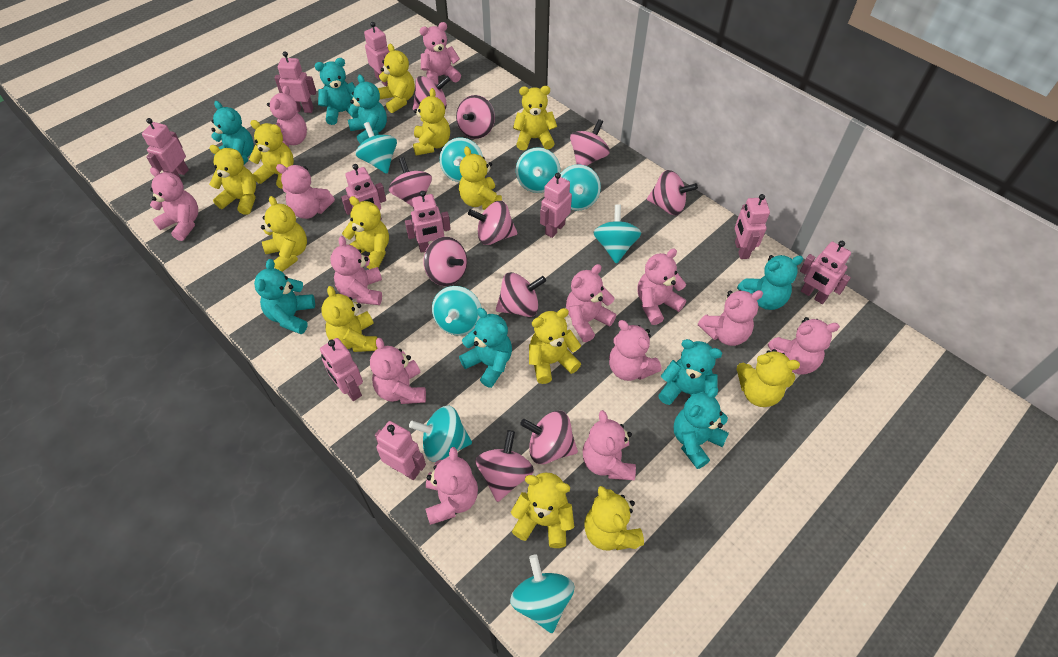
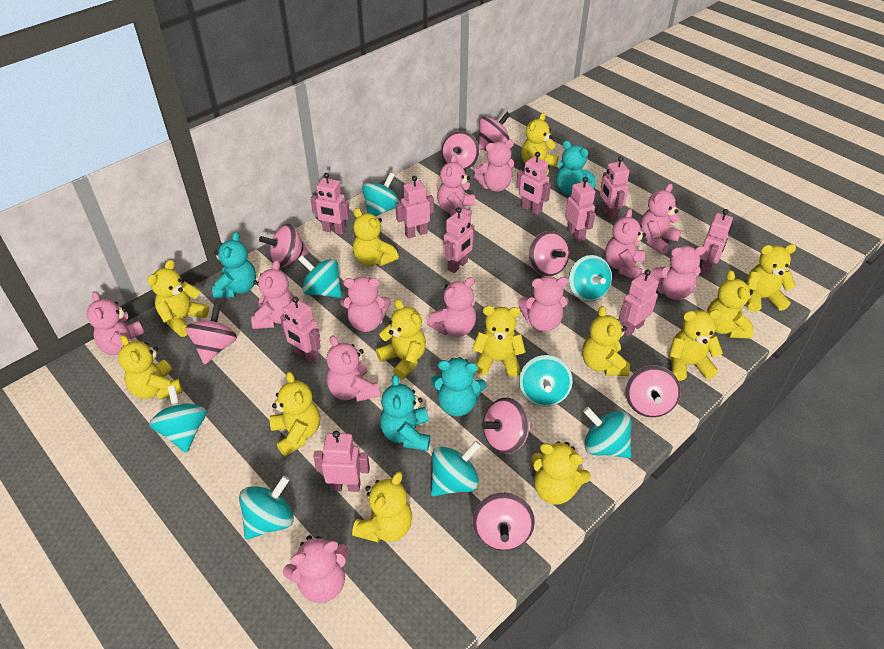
pink spinning top: [388,157,432,207] [413,76,451,111] [423,237,467,286] [456,95,495,139] [468,201,517,245] [475,430,534,502] [496,272,546,317] [520,411,578,464] [570,119,610,166] [647,170,698,215] = 10 -> [186,303,237,364] [259,224,309,267] [441,131,479,170] [473,492,535,551] [479,112,511,150] [482,397,529,454] [529,231,569,276] [626,365,681,418] = 8
pink teddy bear: [150,167,198,241] [267,85,307,147] [276,164,335,219] [330,236,382,305] [370,338,426,404] [420,22,461,84] [425,447,478,525] [566,264,616,342] [583,410,636,480] [609,320,662,381] [637,248,686,325] [698,290,763,346] [768,317,840,374] = 13 -> [87,291,145,355] [251,260,294,329] [283,535,349,603] [326,335,380,402] [340,276,391,332] [427,277,476,337] [437,155,475,217] [474,140,514,192] [518,276,569,332] [605,209,646,279] [640,184,681,255] [650,246,706,300] = 12
turquoise teddy bear: [211,101,254,164] [254,259,315,334] [315,58,358,125] [348,74,387,144] [459,308,512,388] [658,339,722,405] [674,387,729,469] [737,255,803,310] = 8 -> [212,232,256,298] [380,374,430,451] [431,357,487,416] [556,141,596,195] = 4

